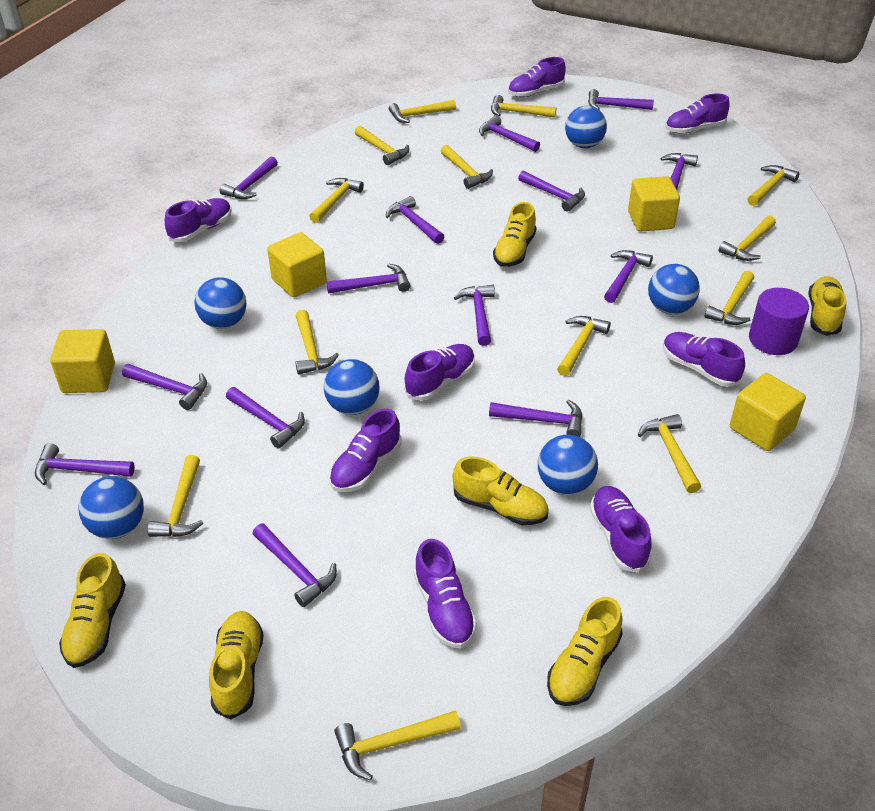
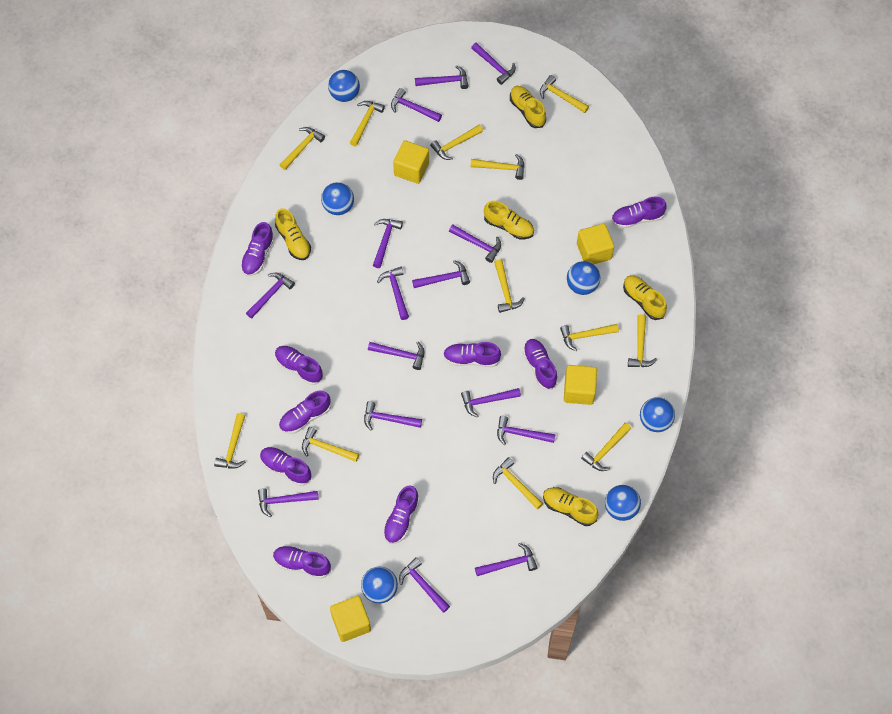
purple cylinder: [749,288,809,355] = 1 -> none = 0
purple hammer: [35,443,135,485] [122,364,207,410] [219,156,278,199] [226,387,305,449] [253,523,337,607] [326,264,411,294] [386,196,444,244] [454,285,495,346] [479,115,540,152] [489,400,582,437] [518,171,585,211] [588,89,654,110] [604,250,653,303] [661,153,698,190] = 14 -> [246,273,295,319] [258,488,319,517] [364,401,422,430] [368,342,424,370] [373,219,403,268] [377,267,409,320] [391,88,442,122] [399,557,450,613] [412,260,470,288] [415,65,469,89] [449,225,501,263] [461,388,521,417] [471,43,516,85] [475,543,538,576] [497,416,556,445] = 15
purple shoe: [165,198,232,242] [329,409,402,492] [404,344,475,401] [414,539,477,648] [508,57,566,97] [590,486,652,573] [663,332,745,387] [665,94,730,134] = 8 -> [241,222,275,276] [260,447,312,486] [273,545,331,579] [275,346,323,385] [279,391,331,434] [383,485,420,544] [443,342,501,367] [523,339,558,390] [611,197,667,228] = 9
yellow hammer: [148,455,203,537] [295,310,339,375] [309,178,364,223] [334,710,461,781] [355,126,409,165] [389,100,456,123] [441,145,493,189] [491,95,556,118] [557,316,611,376] [638,414,701,493] [705,271,754,325] [719,216,776,261] [748,165,800,206] = 13 -> [214,413,245,469] [280,127,325,170] [302,427,359,462] [350,101,385,146] [430,125,483,160] [471,154,524,180] [493,457,543,510] [494,259,525,313] [540,75,589,113] [560,324,619,351] [581,422,631,471] [628,314,657,367] = 12
yellow shoe: [59,553,126,668] [209,611,264,720] [453,456,548,525] [493,202,537,267] [547,597,623,706] [808,276,846,336] = 6 -> [275,208,311,260] [484,201,534,240] [510,86,546,128] [543,487,599,526] [623,275,667,320] = 5

